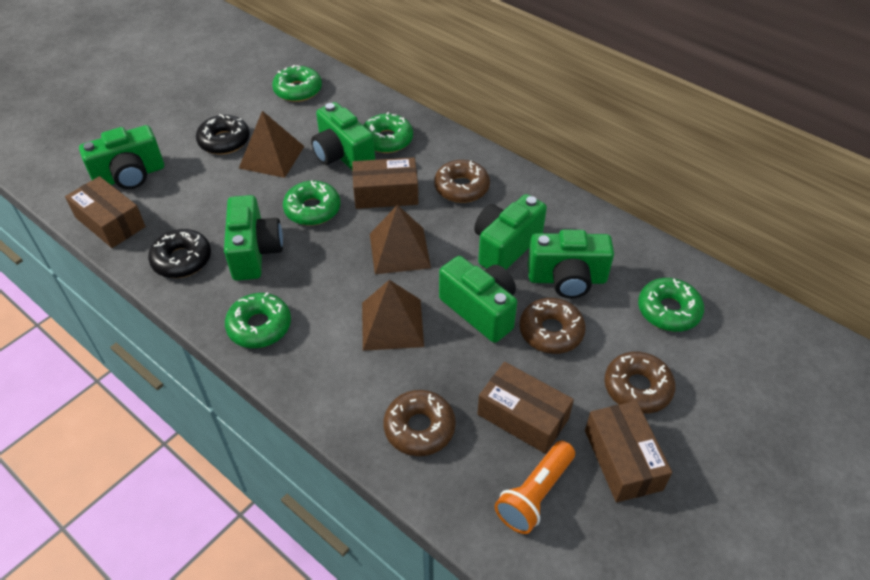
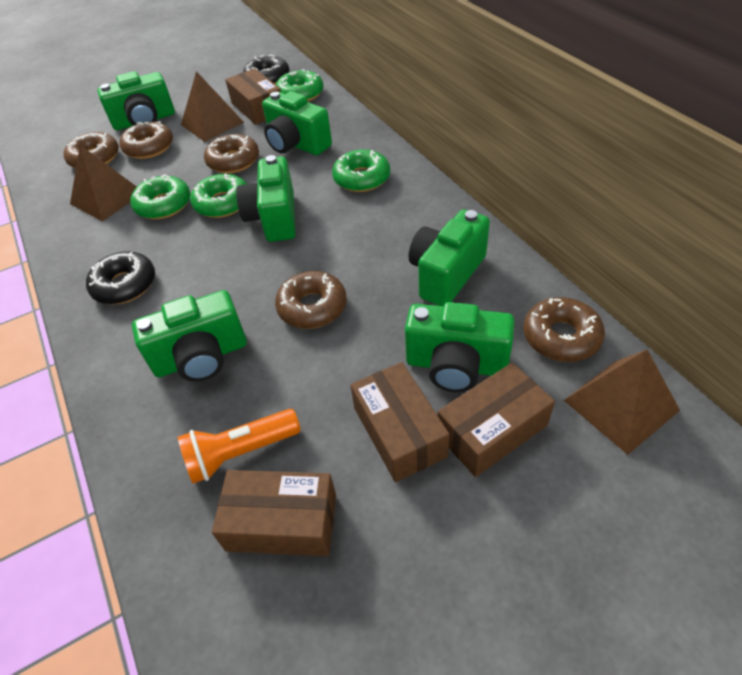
brown donut: [383,390,456,456] [434,160,490,203] [519,298,586,354] [604,352,676,414] = 4 -> [64,132,119,168] [119,121,173,159] [204,134,259,173] [275,271,347,329] [523,297,605,362] = 5
green donut: [225,292,291,348] [272,65,322,102] [283,180,340,226] [363,112,413,153] [638,278,704,332] = 5 -> [130,174,191,219] [190,173,247,218] [276,69,323,102] [332,149,390,192] = 4

